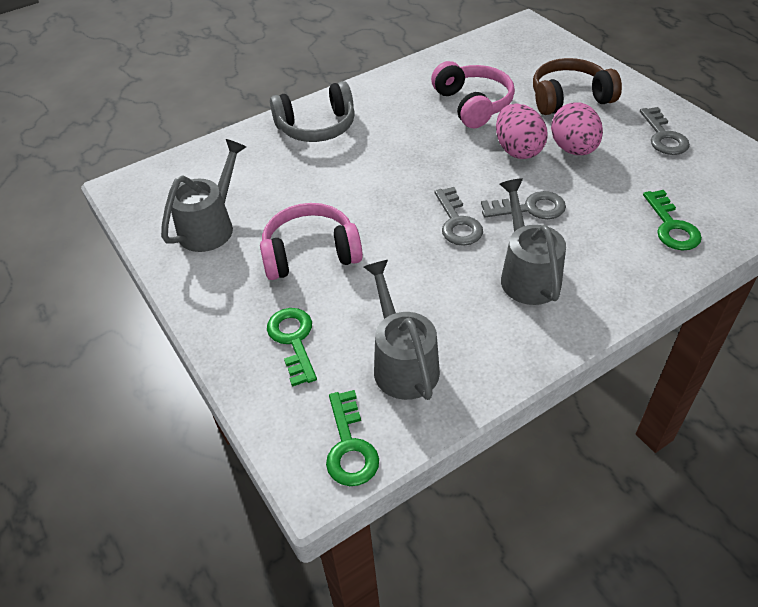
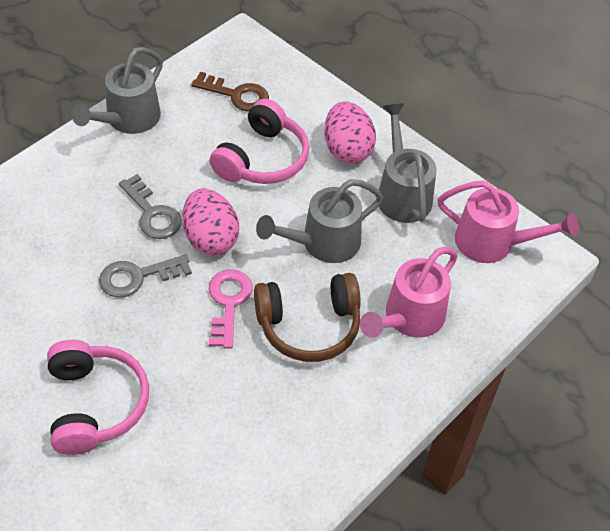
brown key: none = 0 -> [191,72,269,112] = 1
green key: [267,308,317,387] [326,390,379,486] [643,190,702,251] = 3 -> none = 0
grey headphones: [270,81,355,142] = 1 -> none = 0
grey key: [434,187,483,246] [481,191,566,219] [640,107,690,155] = 3 -> [99,254,192,298] [119,174,182,239] = 2
pink key: none = 0 -> [209,269,253,349] = 1
pink watering can: none = 0 -> [360,247,458,338] [437,180,579,263] = 2

